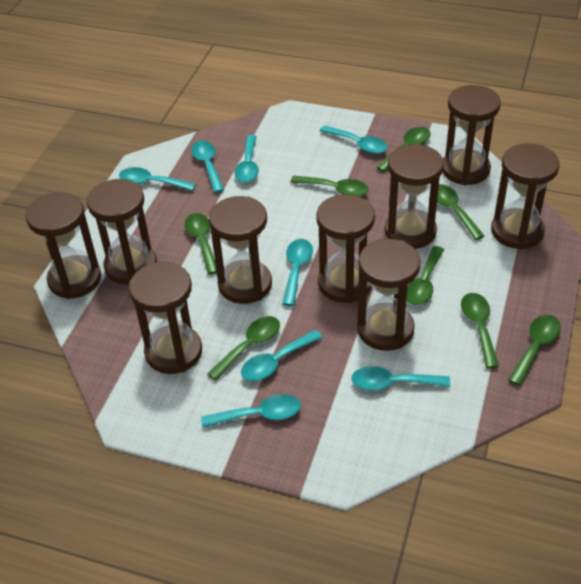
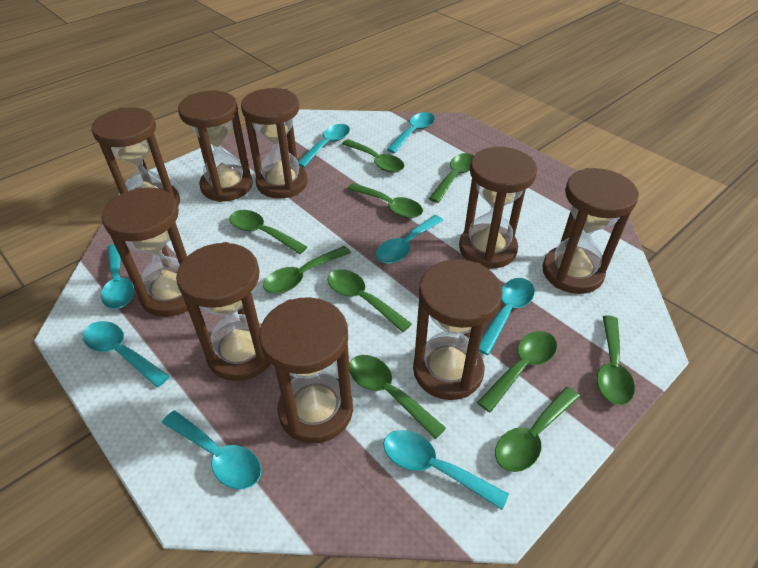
green spoon: [184,213,217,275] [207,316,280,381] [290,175,369,197] [376,127,431,172] [406,246,444,305] [437,184,484,240] [461,293,499,368] [508,315,561,386] = 8 -> [229,210,307,254] [263,246,351,293] [327,269,412,332] [342,139,405,173] [347,183,423,218] [349,355,446,439] [429,153,474,203] [477,331,557,413] [495,387,580,472] [597,316,635,405] = 10

